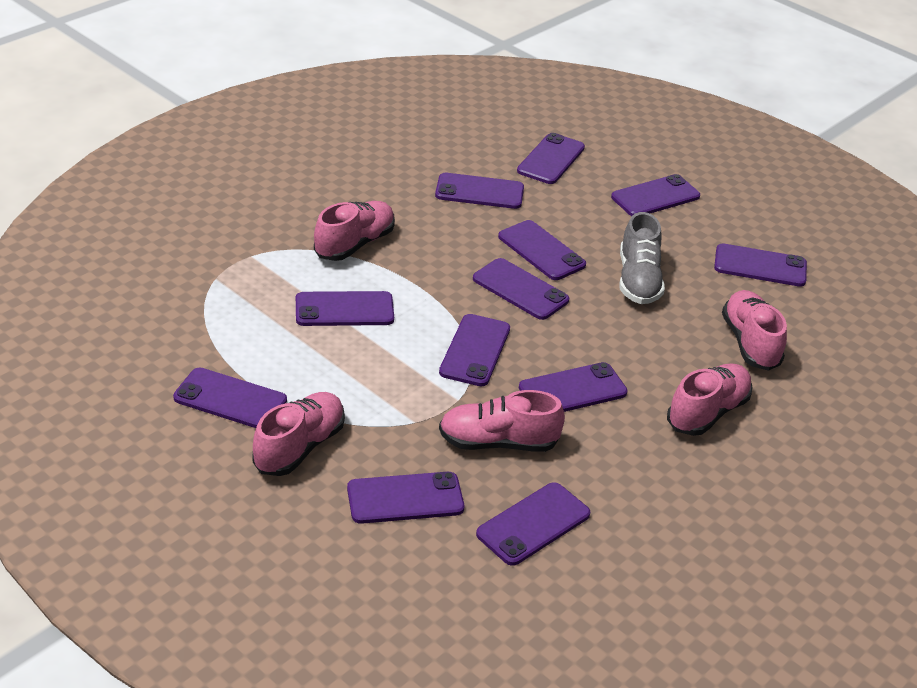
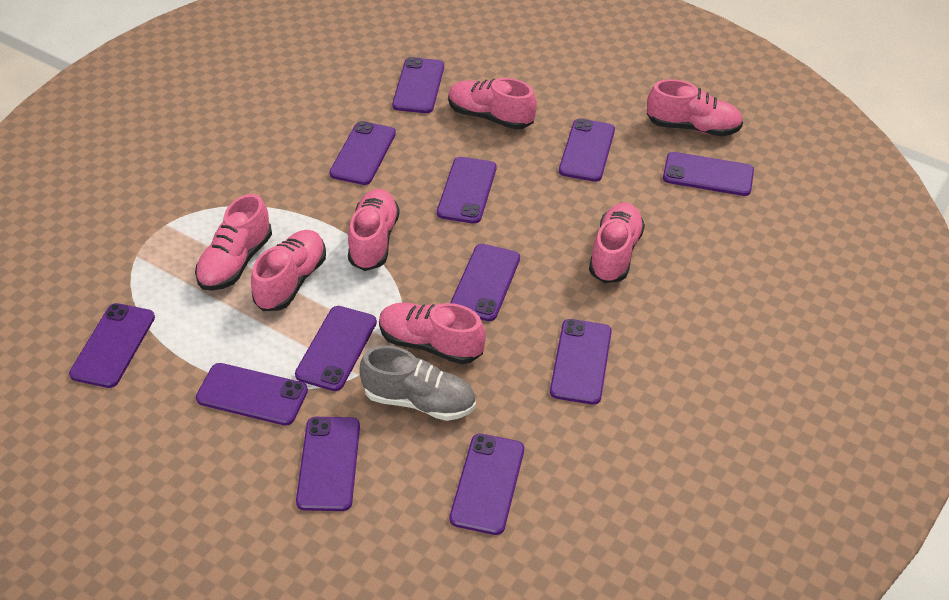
pink shoe: [252,392,345,476] [314,201,395,261] [439,390,565,452] [667,363,753,436] [722,290,787,371] = 5 -> [195,194,272,291] [251,230,326,311] [348,189,400,271] [379,302,486,364] [448,78,537,130] [589,203,645,283] [647,79,743,136] = 7

